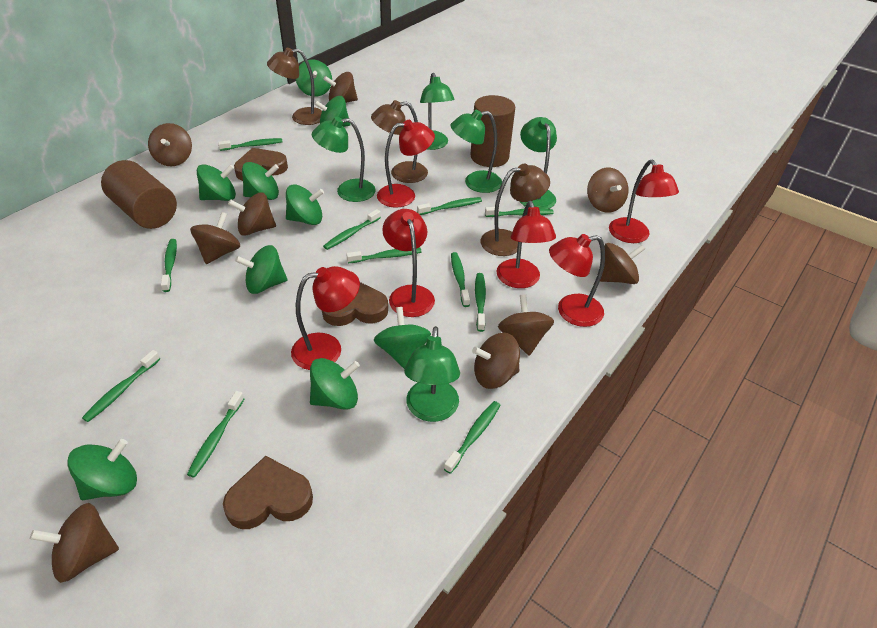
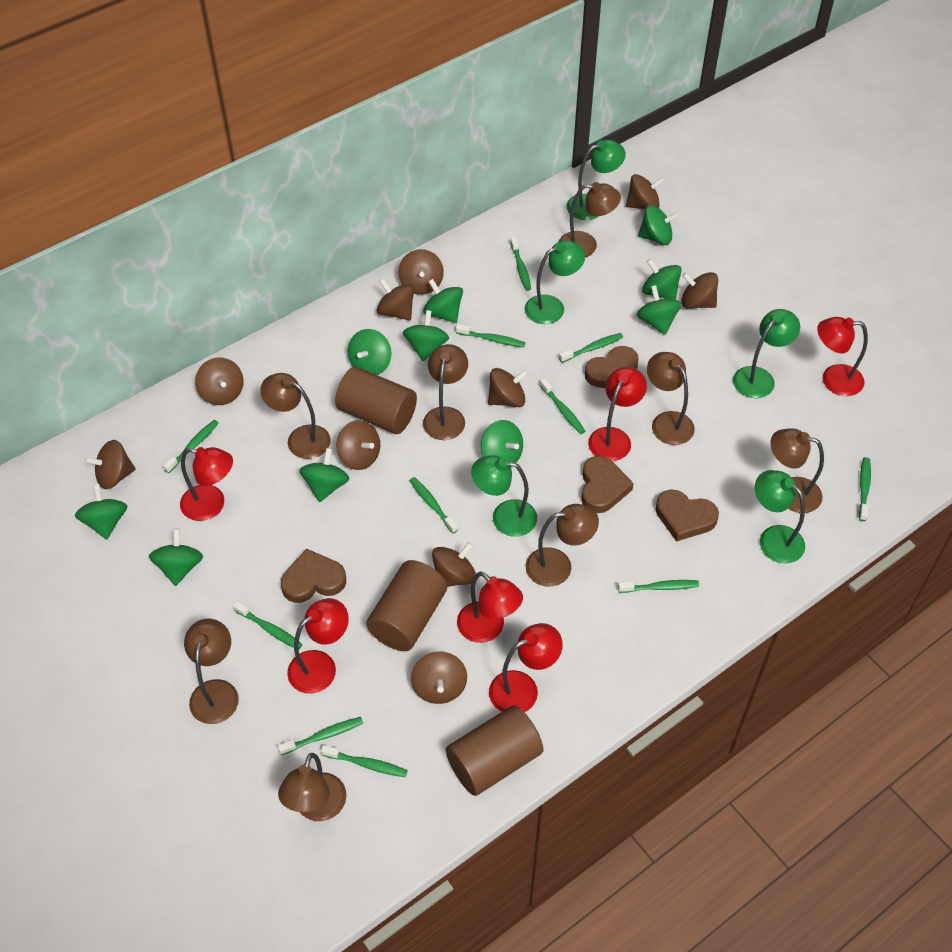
brown cylinder: [101,160,177,229] [470,95,515,167] = 2 -> [335,367,417,434] [366,560,447,651] [446,705,543,796] = 3
brown heart: [223,456,313,529] [234,148,288,181] [322,282,388,326] = 3 -> [281,549,346,603] [581,456,634,513] [585,346,638,388] [656,490,719,542] = 4
brown lamp: [267,48,322,125] [371,100,428,183] [480,164,550,256] = 3 -> [184,619,239,724] [260,373,331,459] [278,753,346,821] [423,344,468,440] [526,504,599,587] [559,182,621,257] [647,352,695,445] [771,428,824,513] = 8
brown spinning top: [30,503,119,583] [148,123,192,166] [190,212,240,264] [228,192,276,236] [323,72,358,103] [472,333,520,389] [498,294,554,356] [587,168,628,213] [600,243,645,284] = 9 -> [84,440,136,489] [195,358,244,405] [336,420,380,470] [377,279,414,320] [399,249,444,295] [411,651,467,704] [432,542,476,587] [488,368,528,407] [626,174,665,209] [681,272,718,309] = 10
green spinning top: [67,439,137,500] [197,164,236,201] [235,245,287,294] [242,162,279,200] [286,184,324,225] [296,59,332,97] [310,358,360,410] [314,96,350,127] [374,307,431,369] = 9 -> [75,484,127,539] [149,529,203,586] [299,448,349,502] [348,329,392,375] [403,310,449,361] [423,279,463,323] [481,420,523,467] [637,285,682,335] [638,205,679,245] [642,259,682,300] = 10

